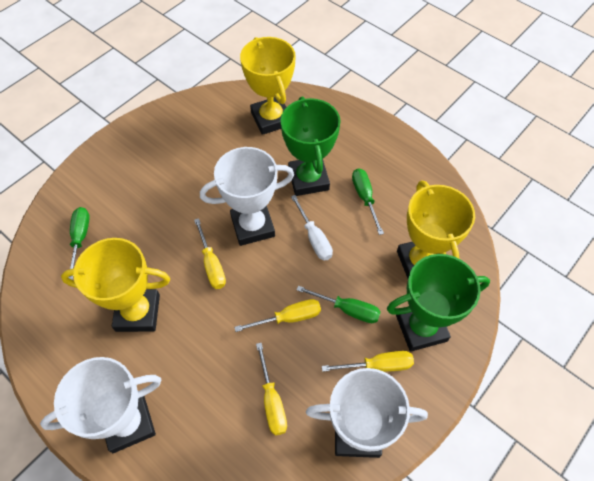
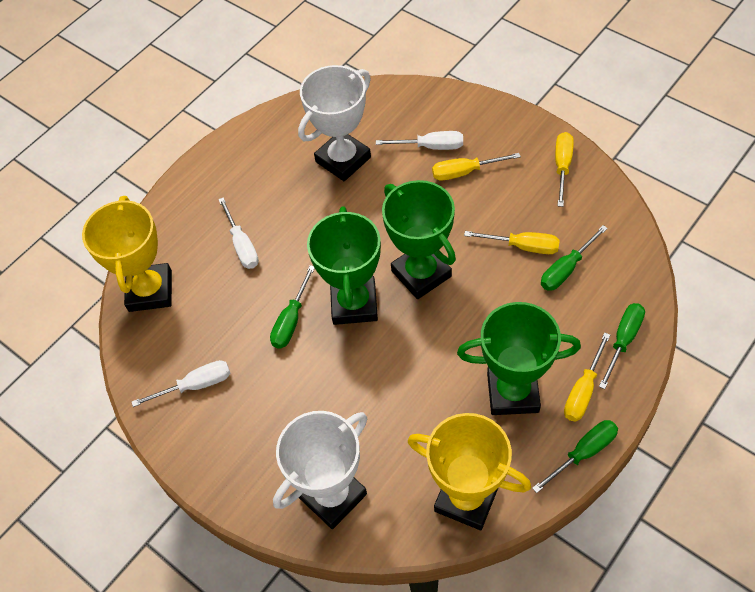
green screwdriver: [68,207,90,280] [297,286,381,323] [352,168,384,235] = 3 -> [270,265,315,348] [532,420,618,493] [541,225,608,291] [599,303,645,389] = 4
green trophy: [280,96,340,196] [387,254,490,352] = 2 -> [307,206,381,325] [382,180,456,299] [457,302,581,415] = 3
white screwdriver: [291,195,333,261] = 1 -> [132,360,230,407] [218,197,259,269] [376,131,463,150] = 3
white trophy: [40,357,161,453] [200,147,294,246] [306,368,428,458] = 3 -> [273,411,367,529] [298,65,371,181] = 2
yellow trophy: [61,238,170,332] [240,37,295,135] [397,181,475,278] = 3 -> [82,196,172,312] [408,413,531,530] = 2

